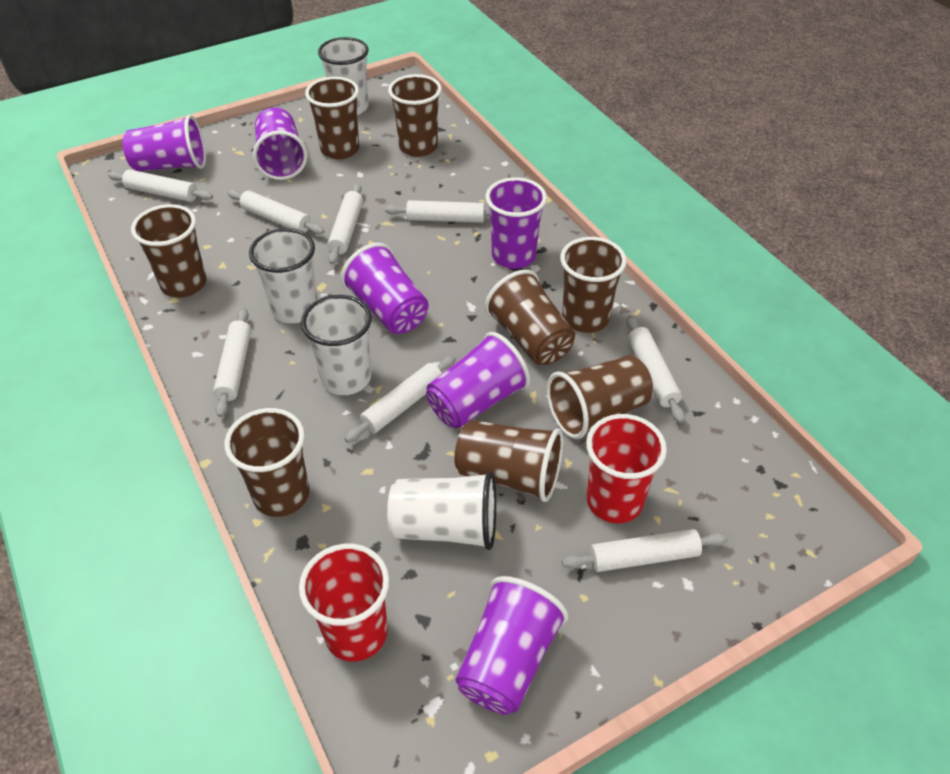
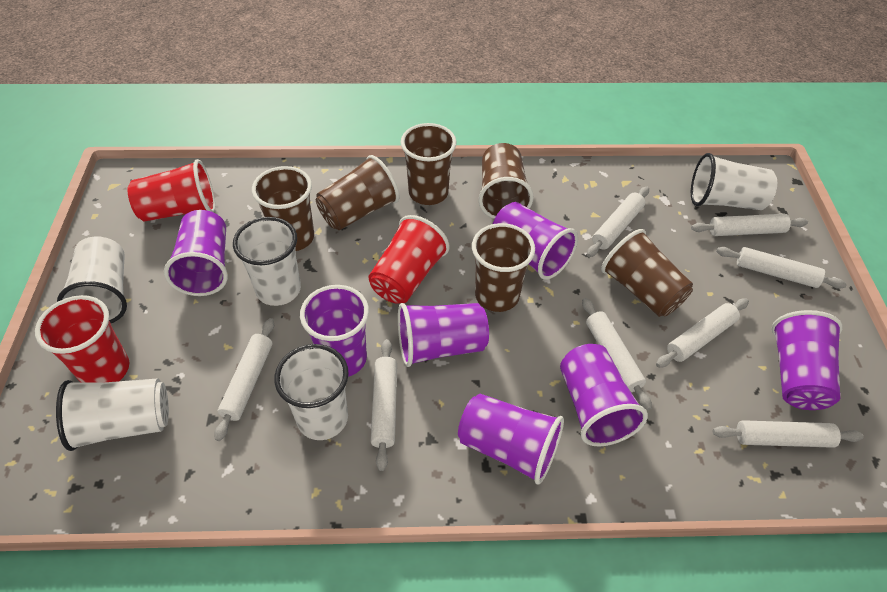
brown cup: [131,204,206,297] [224,408,309,517] [305,77,359,159] [388,74,442,157] [454,420,563,502] [485,270,575,365] [547,355,653,439] [560,237,627,333] = 8 -> [252,166,314,251] [316,155,400,230] [401,123,457,205] [472,223,535,312] [479,143,534,219] [601,229,693,317] = 6
purple cup: [122,115,206,171] [253,107,308,180] [341,243,428,334] [426,332,530,429] [455,576,568,715] [485,177,547,269] = 6 -> [164,210,228,296] [300,285,369,377] [398,303,489,367] [458,394,564,485] [493,202,578,280] [560,344,648,447] [771,310,843,410] = 7
red cup: [299,544,390,662] [586,414,667,523] = 2 -> [35,295,129,383] [127,159,215,222] [368,215,450,304] = 3
white cup: [249,228,318,323] [301,295,372,395] [318,37,369,115] [387,471,496,550] = 4 -> [56,378,169,451] [57,237,127,323] [233,217,301,306] [274,344,349,440] [691,153,777,210] = 5

